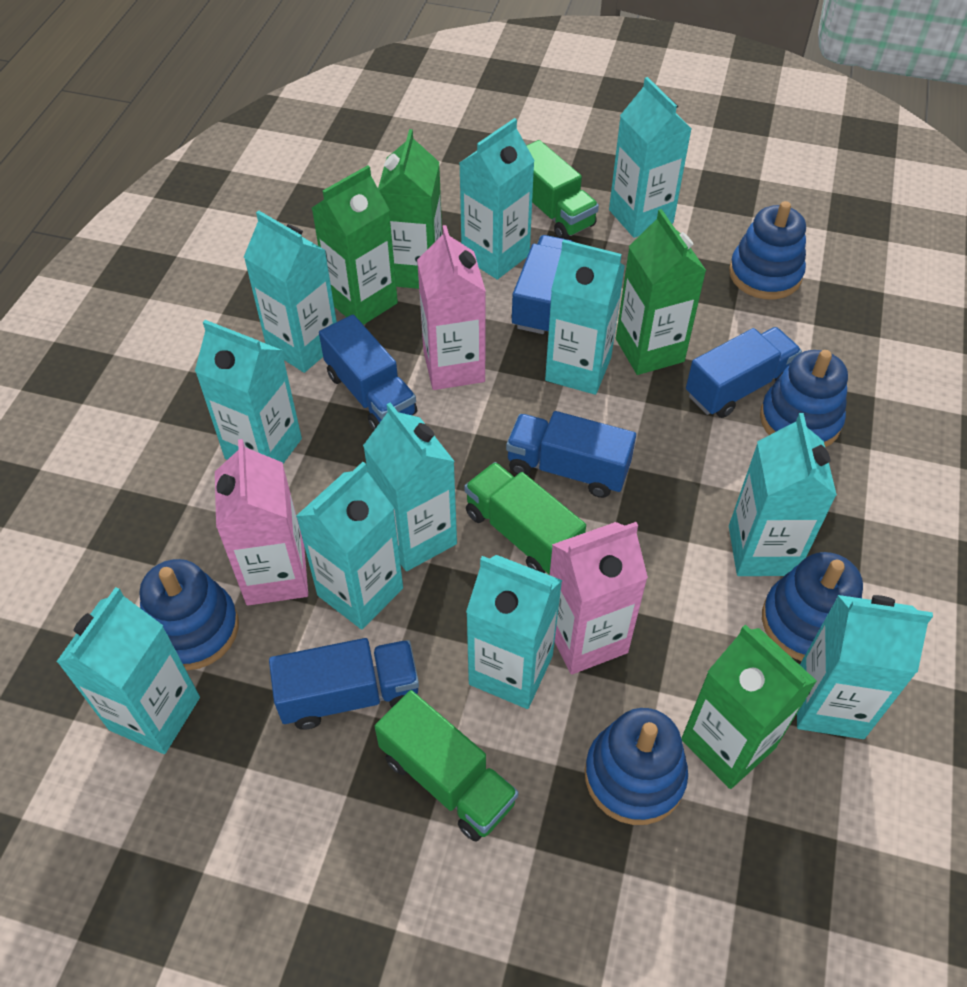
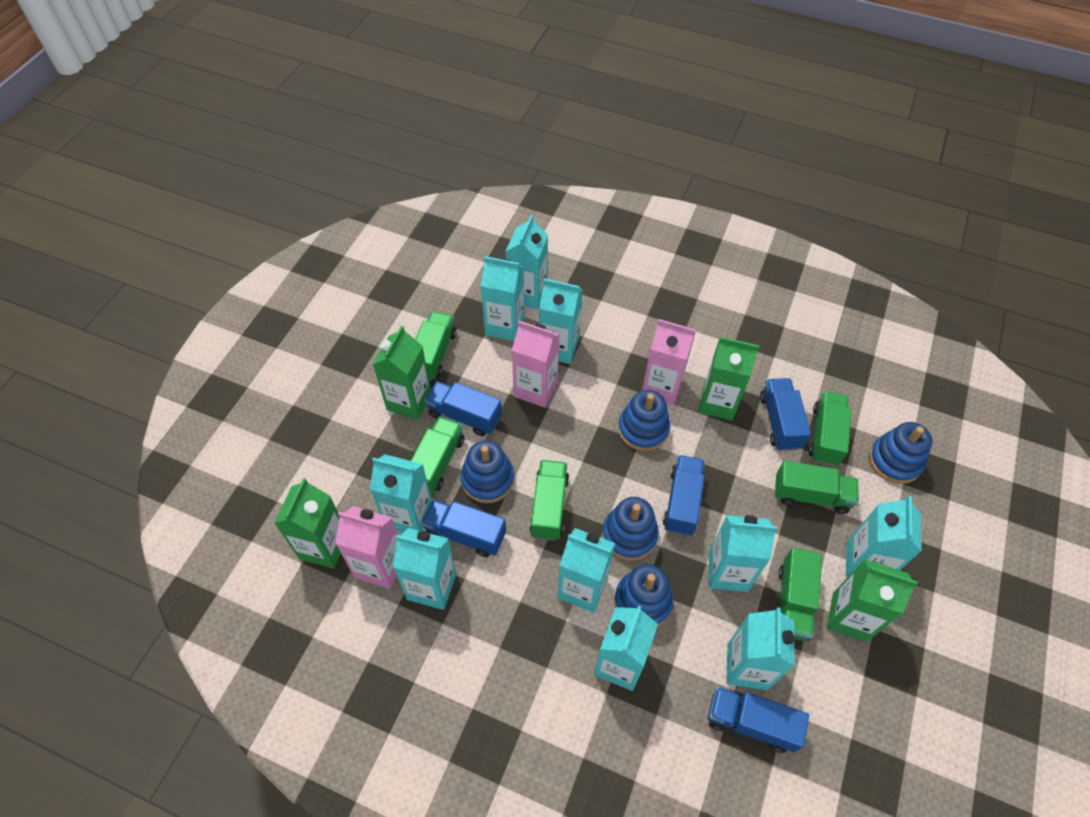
green truck: [375,690,518,842] [464,462,586,575] [526,140,599,239] = 3 -> [411,417,464,494] [415,312,457,380] [529,460,569,541] [775,461,859,514] [778,547,822,641] [809,391,852,466] = 6
turquoise carton: [56,587,200,754] [195,320,302,463] [244,210,337,373] [296,462,403,630] [363,402,457,571] [460,118,535,280] [466,555,562,709] [545,239,625,395] [609,77,692,238] [729,413,837,576] [797,595,933,739] = 11 -> [370,454,432,532] [393,528,456,610] [481,256,525,341] [505,215,548,310] [539,278,583,364] [558,528,615,613] [594,606,658,691] [709,515,777,592] [726,607,795,690] [846,496,922,577] = 10

